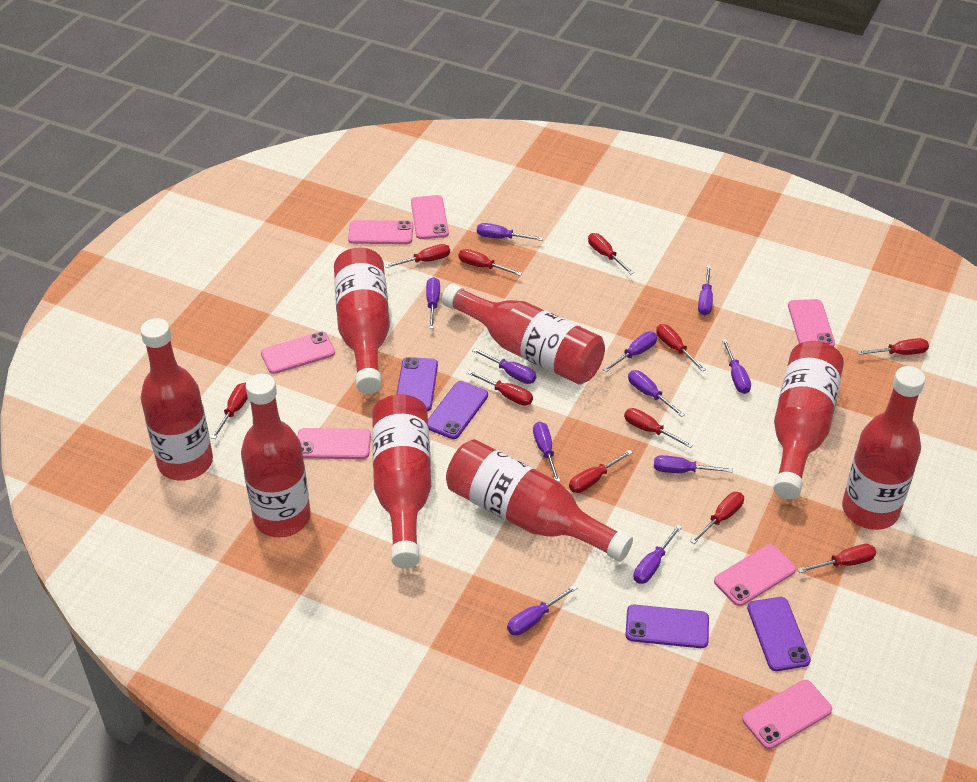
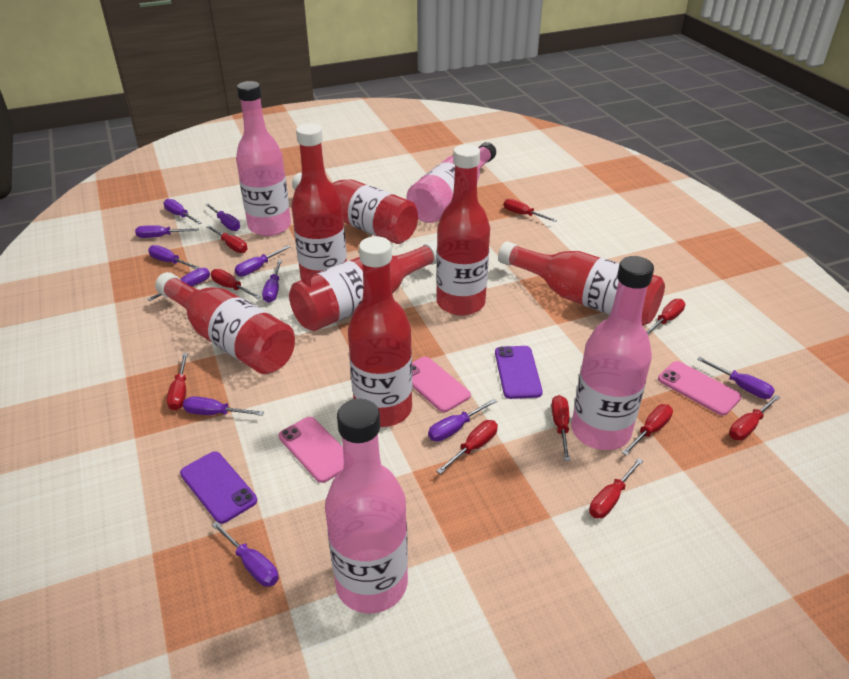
pink bottle: none = 0 -> [236,81,291,236] [325,399,408,613] [406,142,496,223] [571,256,654,450] = 4
pink phone: [261,332,335,374] [297,428,371,459] [348,220,413,244] [411,195,449,239] [714,544,796,606] [742,680,832,749] [788,299,835,347] = 7 -> [279,417,344,483] [412,357,471,412] [658,361,742,416] = 3
purple phone: [397,357,438,411] [428,381,488,439] [625,605,709,648] [747,597,811,671] = 4 -> [180,451,257,524] [495,346,543,399] = 2
red bottle: [140,318,213,481] [241,374,311,537] [334,247,390,394] [372,394,431,568] [442,284,605,385] [446,439,633,562] [773,341,844,499] [842,366,925,530] = 8 -> [155,272,295,374] [289,241,437,331] [291,124,347,280] [292,173,418,244] [348,236,412,427] [436,144,490,316] [498,241,665,326] = 7
red screwdriver: [211,383,248,439] [384,244,450,268] [458,249,522,276] [467,370,533,406] [569,450,633,493] [588,233,634,274] [624,408,693,448] [656,324,706,372] [690,492,744,544] [798,544,876,573] [857,338,929,355] = 11 -> [167,353,188,411] [206,225,247,253] [211,269,261,299] [436,420,498,474] [504,199,557,222] [551,395,570,461] [589,458,643,518] [622,404,673,456] [646,299,685,335] [729,395,780,440] = 10

